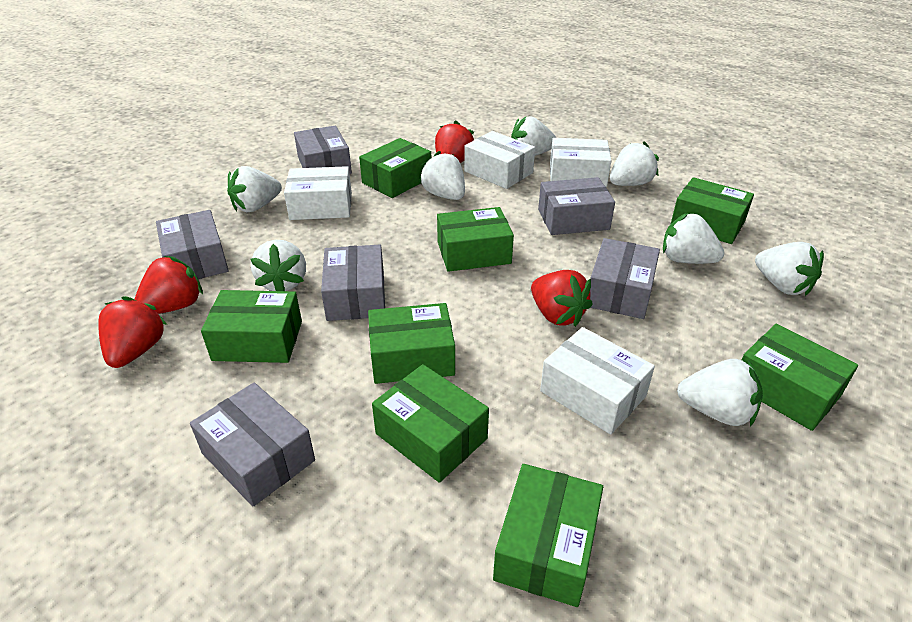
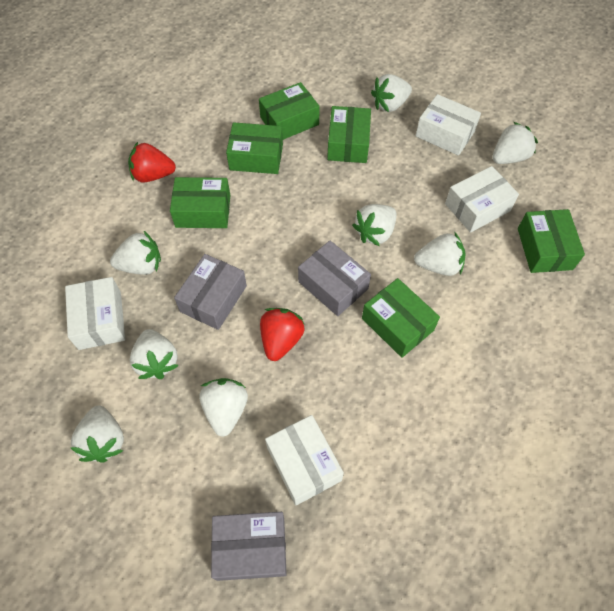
green box: [201,290,302,363] [359,138,431,198] [368,303,455,384] [372,364,489,483] [437,207,514,272] [493,464,603,607] [670,177,754,244] [742,324,858,431] = 8 -> [170,177,230,228] [226,122,283,174] [259,82,320,140] [327,106,371,163] [362,278,440,358] [518,209,585,273] = 6
grey box: [156,210,229,279] [190,383,315,507] [294,126,352,174] [321,245,385,321] [538,177,615,235] [590,238,660,319] = 6 -> [174,254,247,330] [211,512,287,581] [298,241,371,316] = 3
red strawberry: [99,296,167,368] [135,256,203,314] [435,121,474,163] [531,270,593,327] = 4 -> [128,142,176,183] [260,308,305,361] = 2

